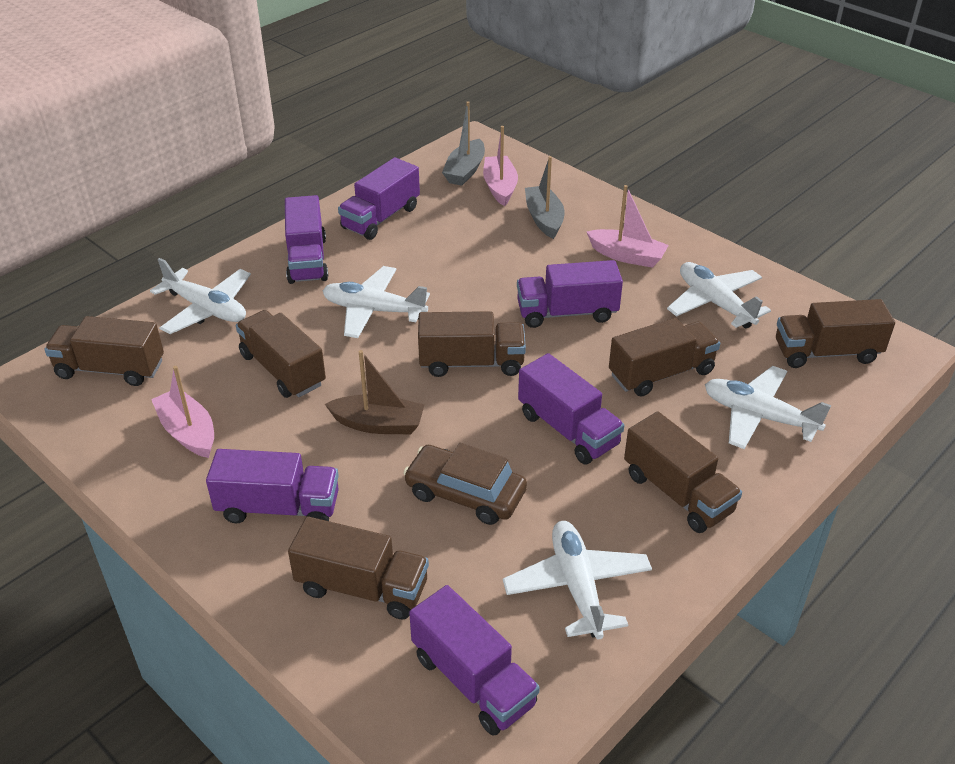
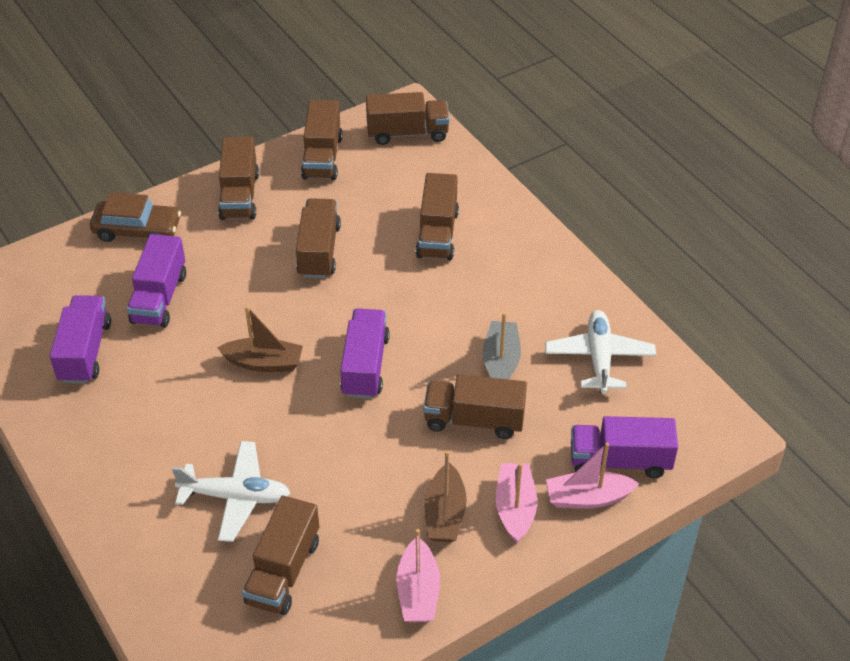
brown boat: [325,350,424,434] = 1 -> [218,306,303,372] [425,451,467,542] = 2
grey boat: [442,101,485,186] [525,156,565,239] = 2 -> [483,312,521,380] = 1
purple truck: [206,449,339,523] [285,195,328,284] [338,157,420,240] [409,585,540,736] [517,260,623,328] [518,353,624,465] = 6 -> [50,295,111,384] [127,234,186,327] [340,308,390,399] [571,416,678,478] = 4
white plane: [150,258,251,334] [323,266,430,338] [503,521,652,639] [667,262,771,328] [705,366,832,449] = 5 -> [172,441,290,542] [545,310,656,394] = 2

